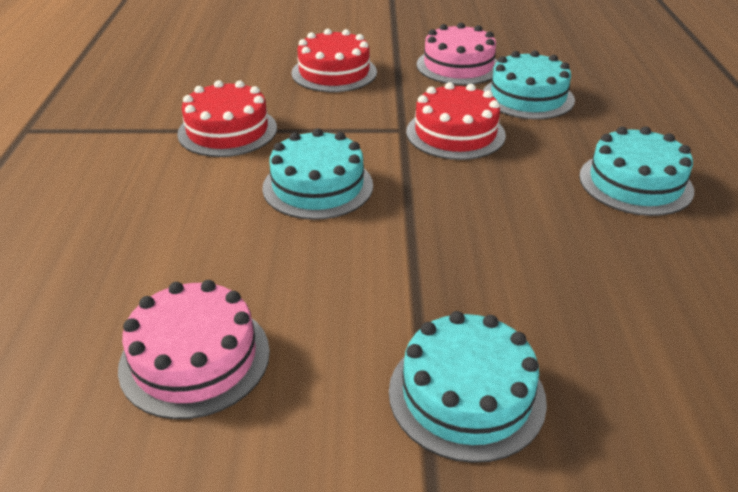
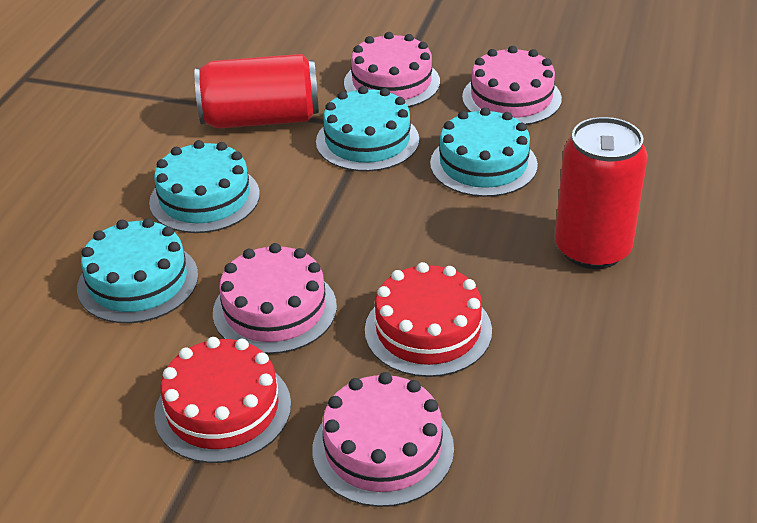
pink cake: [118,280,270,419] [417,23,498,85] = 2 -> [213,243,337,354] [312,372,454,507] [344,32,440,107] [462,46,562,125] = 4
red cake: [177,80,277,157] [291,29,377,92] [406,82,506,160] = 3 -> [154,337,291,463] [365,262,492,377] = 2
red can: none = 0 -> [195,54,319,129] [555,117,648,269] = 2

